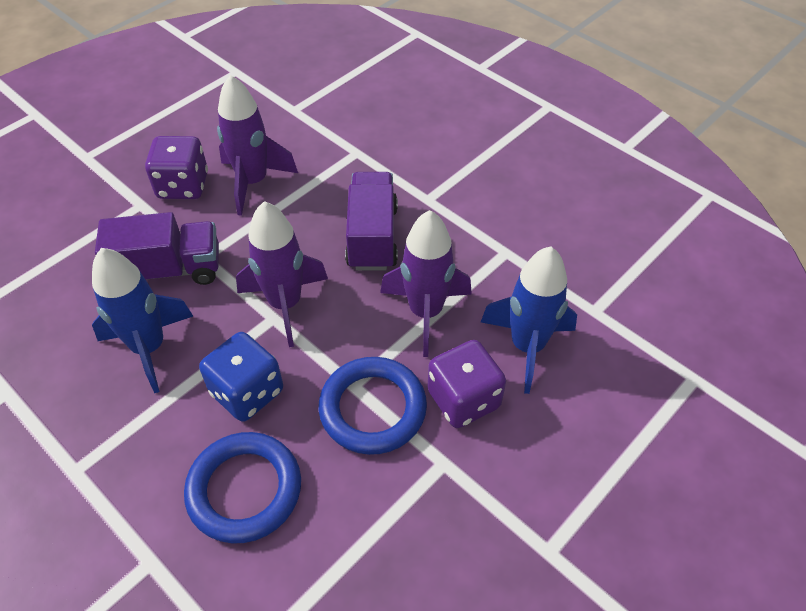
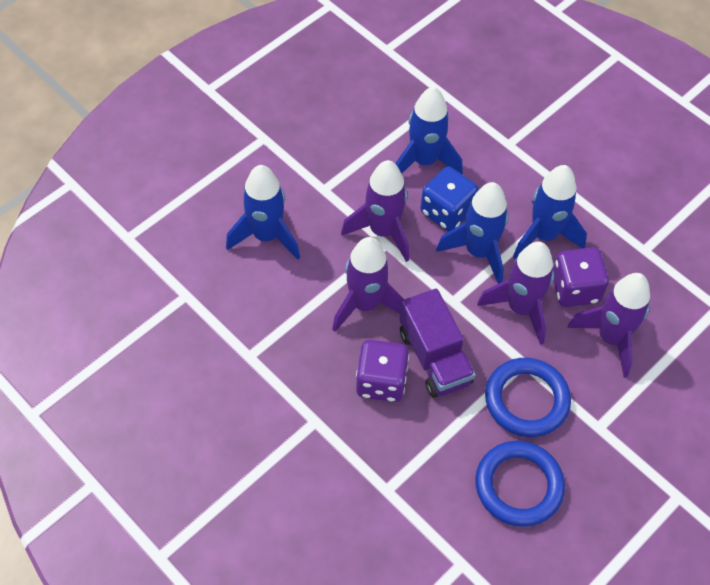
blue rocket: [92,248,193,393] [481,246,577,394] = 2 -> [226,165,300,260] [395,87,463,174] [436,182,509,284] [513,165,587,260] = 4
purple rocket: [217,75,298,216] [236,201,328,347] [380,210,472,357] = 3 -> [332,237,404,332] [341,160,409,262] [477,241,554,345] [567,273,650,378] = 4
purple truck: [95,212,219,285] [345,172,398,271] = 2 -> [400,289,475,398] = 1

